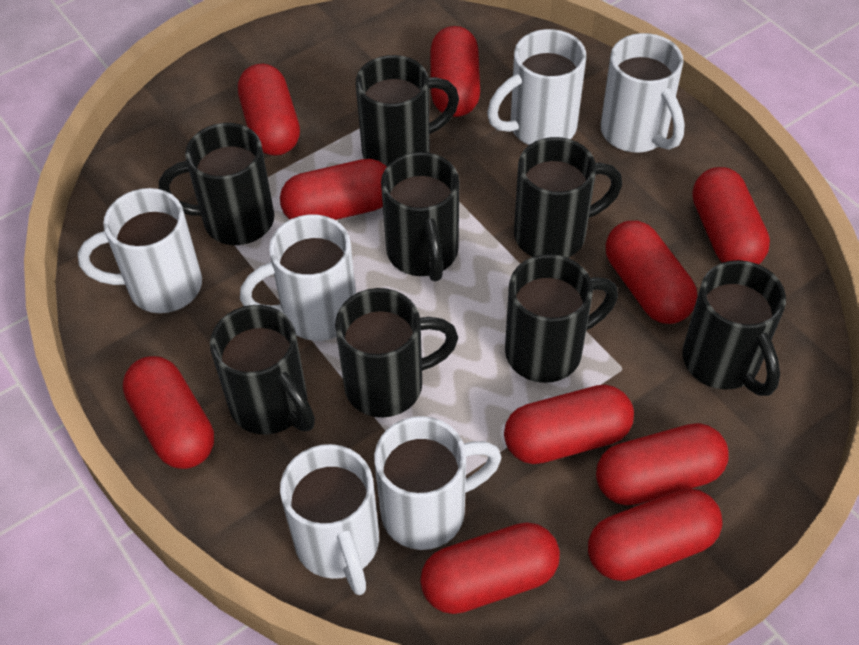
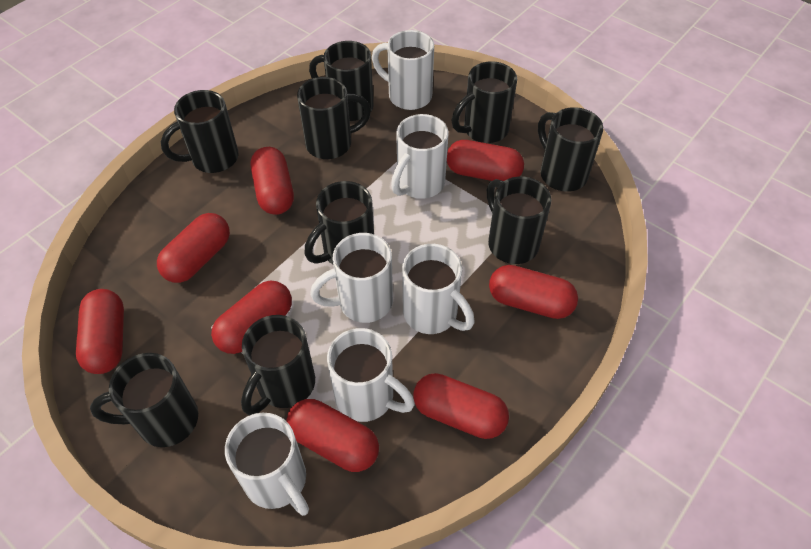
black mug: [159,123,274,245] [210,305,315,435] [335,288,458,418] [356,55,459,166] [381,152,459,282] [505,254,618,383] [514,137,622,258] [682,260,786,396] = 8 -> [90,353,198,447] [161,90,239,173] [241,315,315,415] [297,77,371,159] [304,181,374,264] [309,41,373,121] [452,61,517,143] [487,176,551,264] [538,107,603,192] = 9
red capsule: [123,356,214,469] [238,64,300,155] [280,159,387,220] [420,522,560,614] [430,26,480,117] [504,385,634,464] [588,488,722,581] [596,423,728,505] [605,221,698,324] [692,167,770,264] = 10 -> [76,289,124,374] [157,213,230,283] [211,281,292,354] [251,147,294,215] [286,399,379,472] [413,373,509,439] [447,140,524,181] [489,265,578,319] = 8

